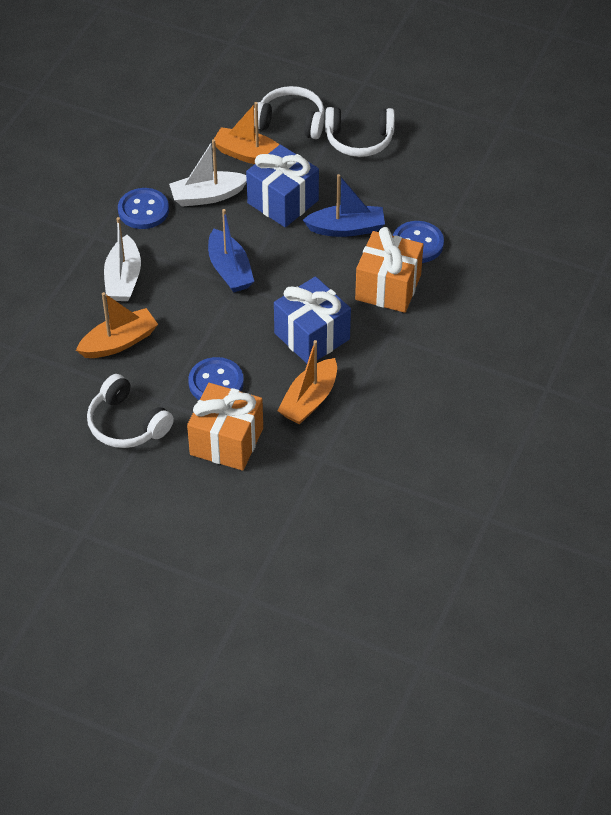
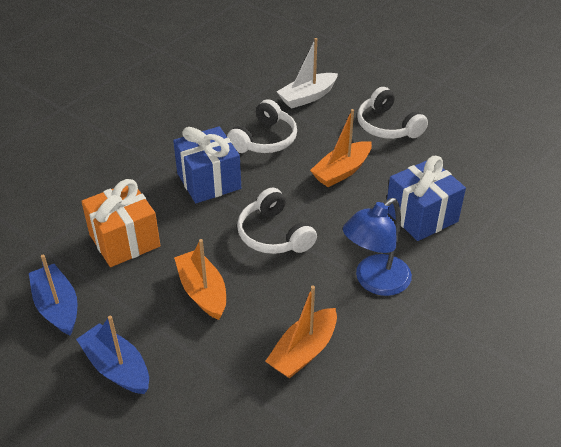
blue button: [118,188,169,229] [188,357,244,400] [393,221,444,263] = 3 -> none = 0
blue lamp: none = 0 -> [343,198,412,296] = 1
orange gift: [187,383,263,471] [355,227,423,313] = 2 -> [81,179,160,267] = 1
white boat: [104,217,141,301] [169,139,247,207] = 2 -> [277,38,338,109] = 1

